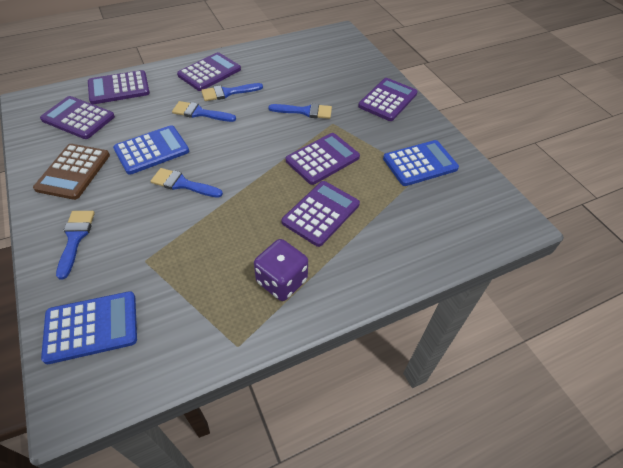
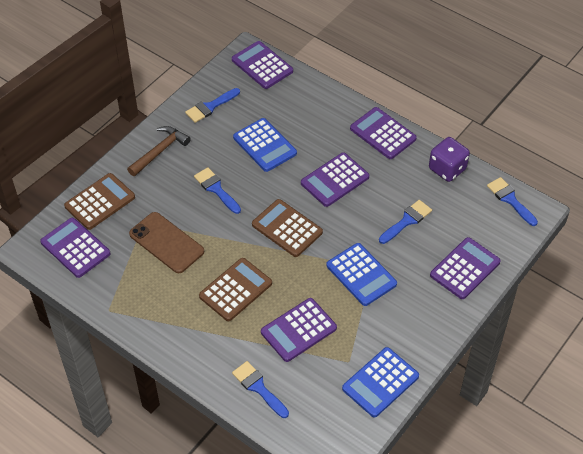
brown calculator: [33,144,110,200] = 1 -> [64,173,135,230] [199,258,272,321] [252,199,323,257] = 3
brown hammer: none = 0 -> [127,126,191,176] = 1
brown phone: none = 0 -> [129,212,204,273] = 1

